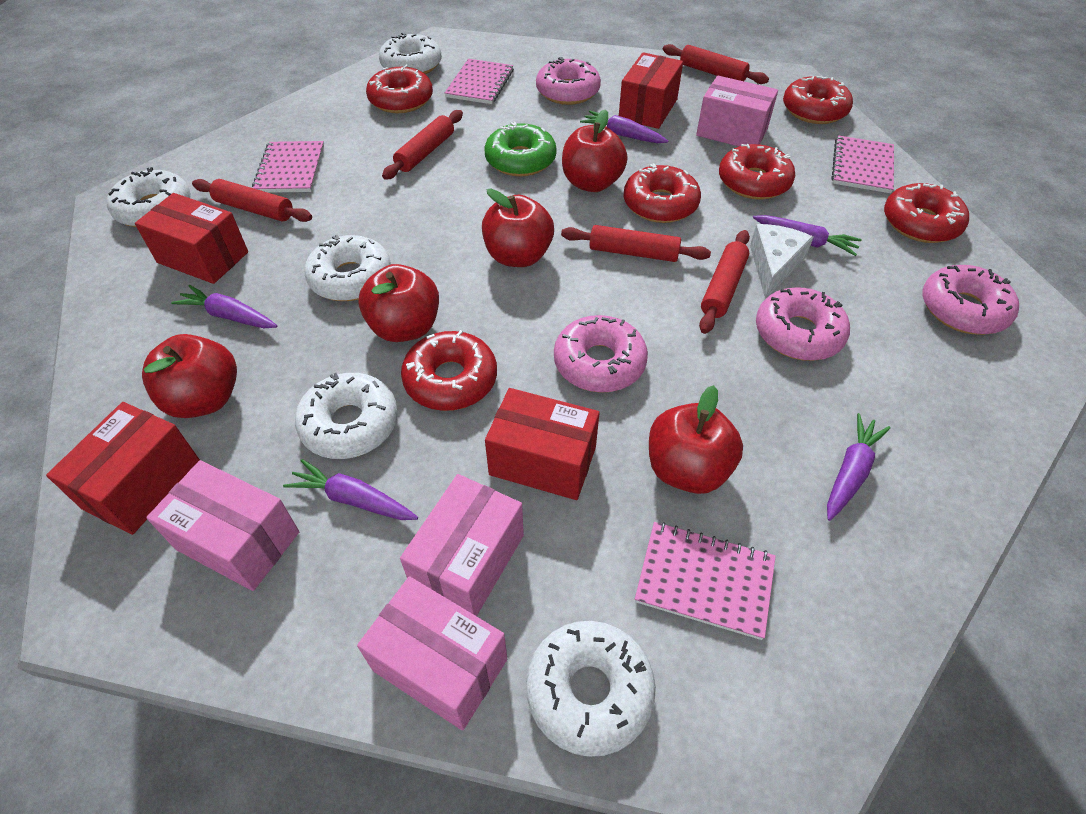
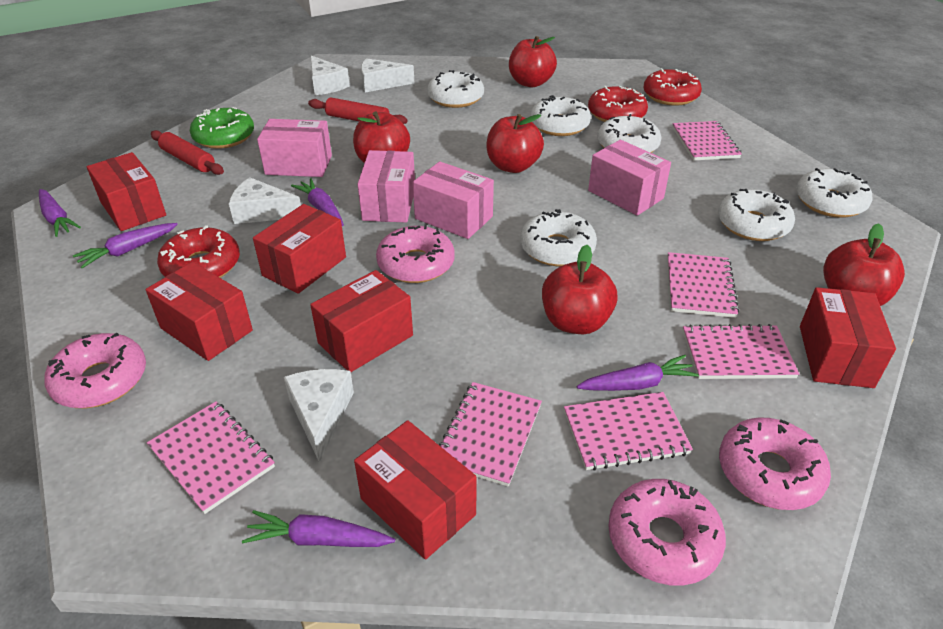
pink notebook: [252,141,324,193] [445,59,514,104] [635,522,776,640] [832,135,894,193] = 4 -> [147,401,275,514] [439,382,542,487] [564,392,693,471] [667,252,739,318] [672,121,742,161] [683,324,799,379] = 6
red box: [46,402,200,535] [135,193,248,284] [485,388,600,500] [619,52,683,129] = 4 -> [87,152,166,231] [146,262,253,361] [253,204,346,294] [310,270,413,372] [354,420,477,559] [800,287,896,388] = 6
red donut: [366,65,433,113] [401,330,497,411] [623,163,701,223] [719,144,795,200] [783,76,853,124] [884,183,969,243] = 6 -> [157,225,240,278] [588,86,648,122] [643,68,702,106] = 3
red rolling pin: [192,179,312,222] [382,110,463,180] [561,225,711,262] [663,44,769,84] [699,230,750,334] = 5 -> [151,130,224,175] [308,98,408,124] = 2
white cheese: [750,224,814,299] = 1 -> [229,177,301,224] [284,369,354,463] [310,56,350,95] [361,58,415,92] = 4
white donut: [107,167,191,227] [295,373,398,459] [304,235,391,301] [379,32,442,74] [526,621,656,757] = 5 -> [427,70,484,108] [520,209,597,266] [530,95,591,136] [597,114,662,153] [718,189,795,241] [796,168,872,218] = 6

